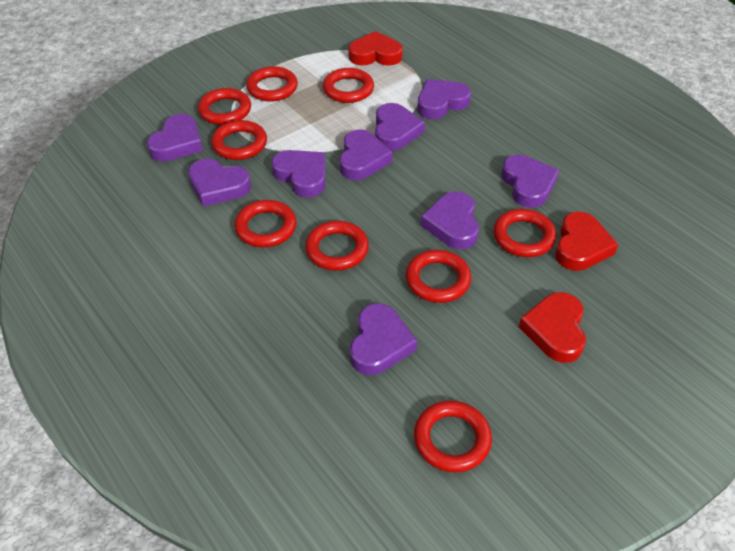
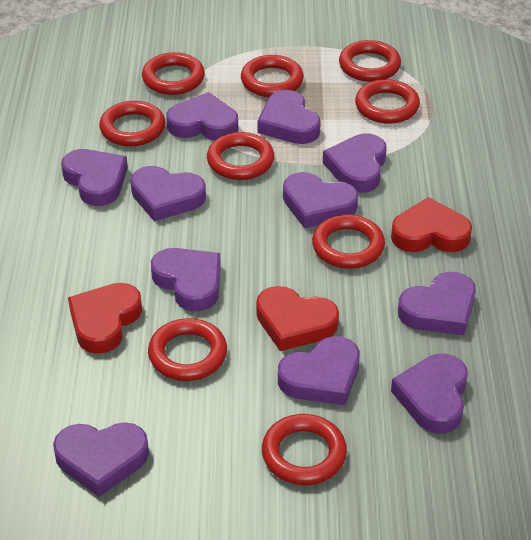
purple heart: [147,114,203,161] [188,159,251,207] [271,150,325,198] [339,130,393,180] [350,304,417,375] [375,103,425,151] [417,79,471,119] [421,191,479,250] [501,155,559,208] = 9 -> [53,422,149,497] [61,149,128,206] [130,166,206,221] [151,248,221,312] [166,92,238,141] [257,90,321,144] [278,336,360,405] [283,172,358,228] [323,133,387,193] [391,354,468,434] [398,272,476,335] = 11

